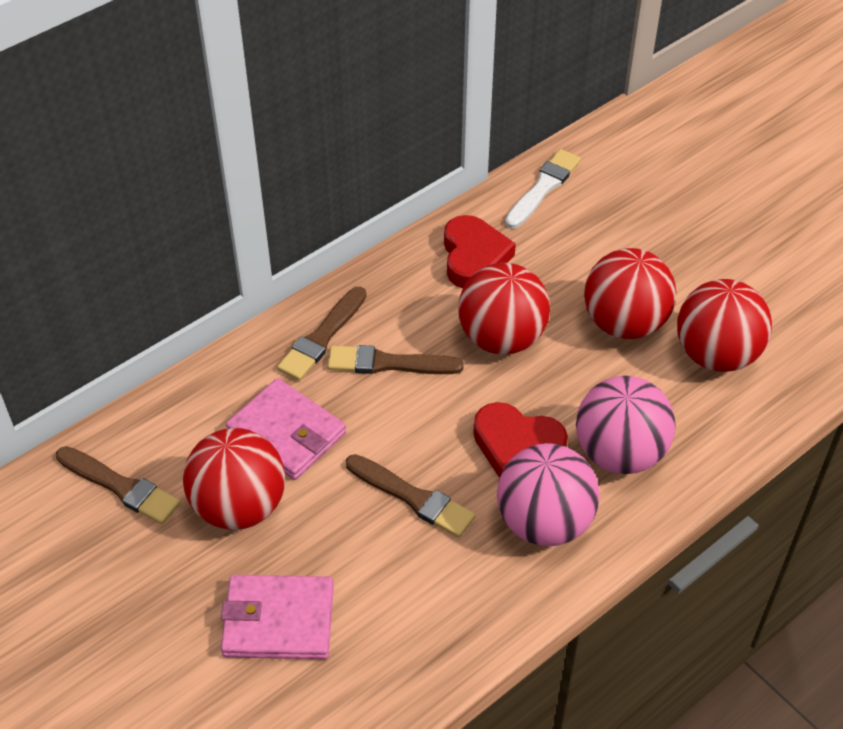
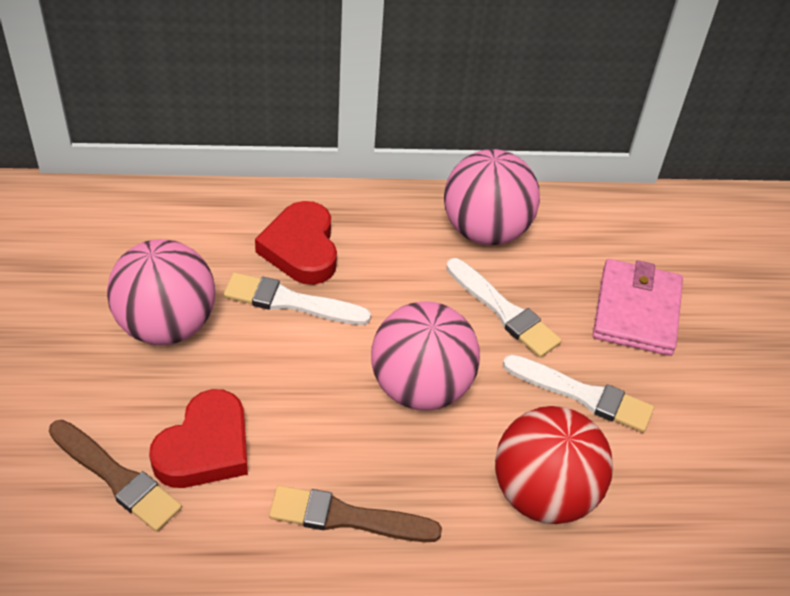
brown brush: [56,446,180,524] [277,286,367,381] [327,345,464,374] [346,454,475,538] = 4 -> [49,420,182,532] [269,485,442,542] = 2
pink ball: [497,443,600,546] [576,376,676,474] = 2 -> [107,239,215,345] [371,301,480,411] [444,149,540,245] = 3
pink wallet: [221,575,334,659] [226,378,346,480] = 2 -> [593,259,683,356] = 1
red ball: [183,428,285,530] [458,263,550,355] [584,248,676,339] [677,279,772,372] = 4 -> [495,406,613,524] = 1
white brush: [505,149,581,229] = 1 -> [224,272,371,325] [446,258,562,358] [503,354,654,433] = 3

